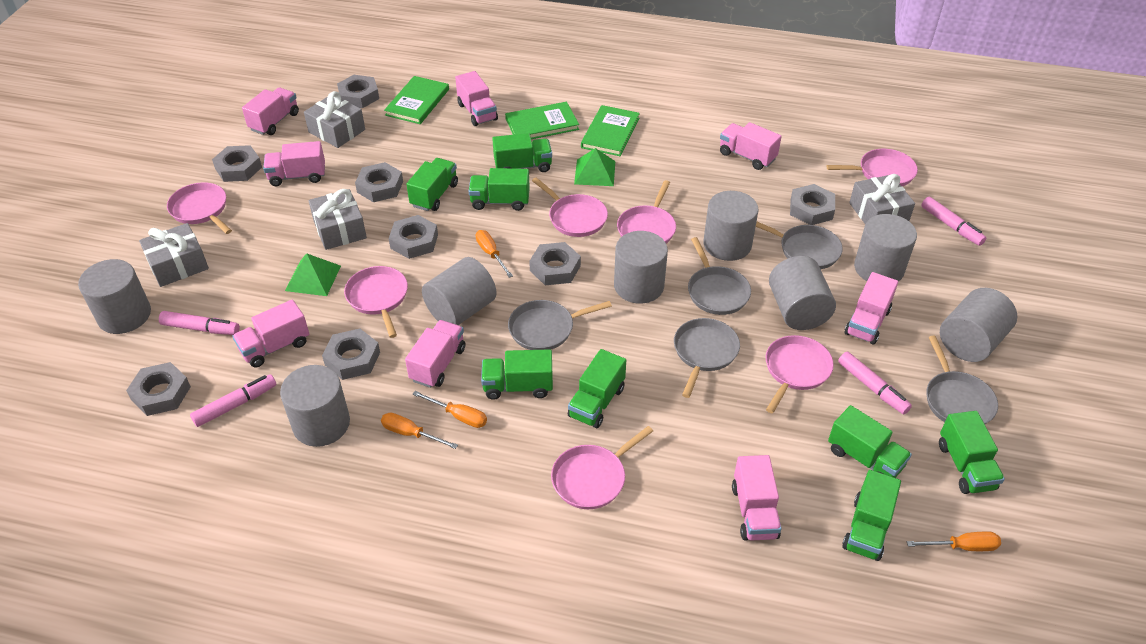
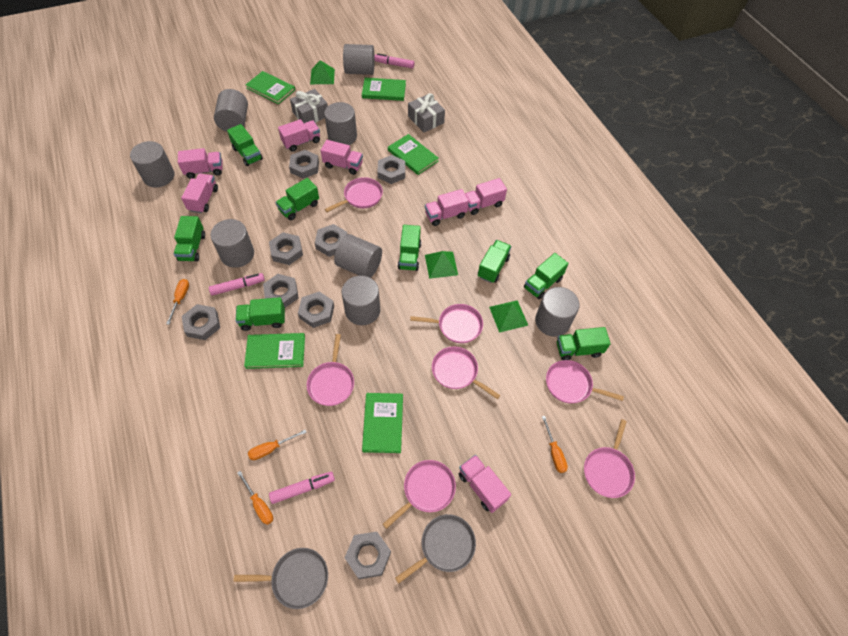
green book: [384,76,449,124] [505,102,579,139] [581,105,640,156] = 3 -> [244,333,305,369] [246,71,295,104] [362,78,406,101] [362,393,403,453] [388,134,439,175] = 5
green pyramid: [285,253,341,296] [574,148,615,186] = 2 -> [310,60,335,84] [425,251,458,279] [489,300,528,333] = 3
grey gift: [139,223,209,287] [304,91,365,148] [309,189,367,250] [849,174,915,224] = 4 -> [290,89,328,123] [408,93,445,132] = 2
grey pan: [508,300,612,350] [674,318,740,398] [688,237,751,315] [756,222,843,269] [926,335,998,424] = 5 -> [233,548,328,609] [395,514,476,584] = 2
pink marker: [159,311,240,335] [190,374,276,427] [838,352,912,414] [921,197,986,246] = 4 -> [209,273,265,296] [269,472,335,504] [374,53,415,69] = 3
pink truck: [232,300,309,367] [242,87,299,135] [263,141,325,186] [405,320,465,388] [455,71,498,126] [720,122,782,170] [732,455,782,541] [845,272,898,345] = 8 -> [178,148,223,179] [181,173,218,213] [278,119,320,152] [320,140,363,175] [425,189,469,226] [459,455,511,513] [465,178,507,215] = 7

